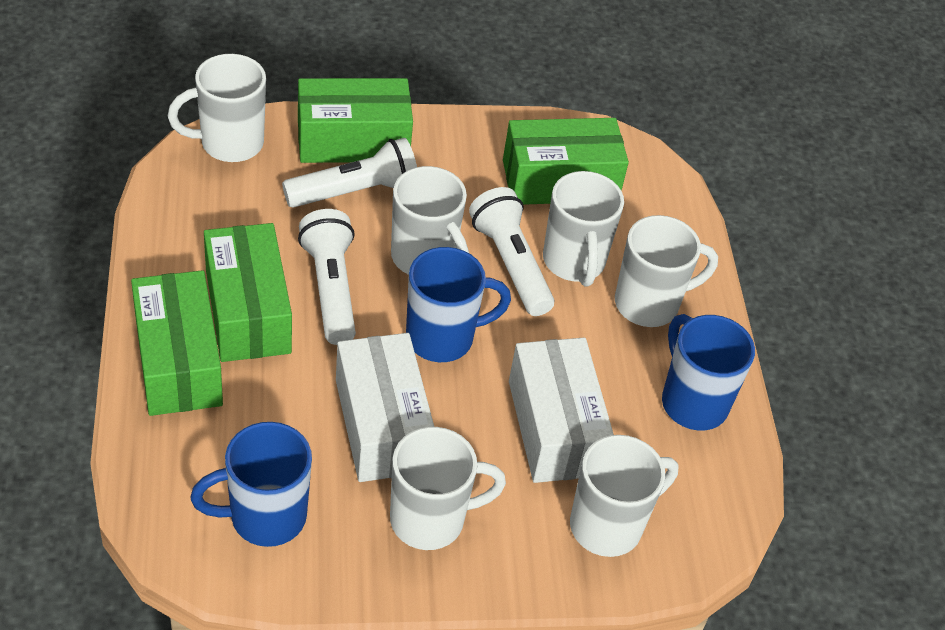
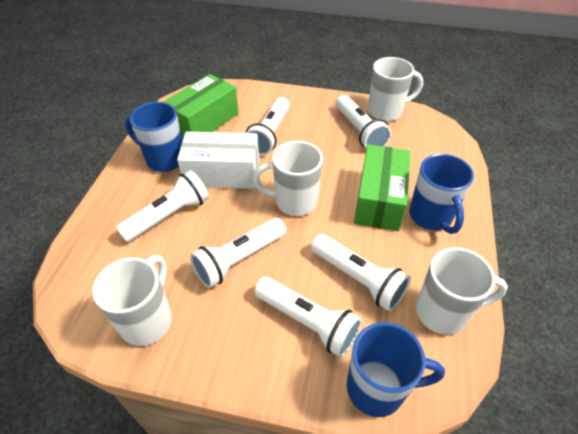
green box: [131,270,223,416] [204,223,292,362] [298,78,413,163] [503,118,629,205] = 4 -> [163,74,239,139] [354,144,411,231] = 2
white box: [336,333,434,482] [509,338,614,483] = 2 -> [177,132,259,189] = 1
white flashlight: [282,138,417,208] [298,209,356,345] [469,187,554,316] = 3 -> [116,170,209,242] [190,218,286,288] [246,97,290,156] [254,277,362,358] [311,234,411,311] [336,95,392,148] = 6
white mug: [168,54,266,162] [390,427,506,550] [391,166,469,275] [543,171,624,287] [570,435,679,557] [615,215,718,327] = 6 -> [92,255,172,346] [253,141,323,216] [368,57,423,121] [416,247,508,335] = 4

